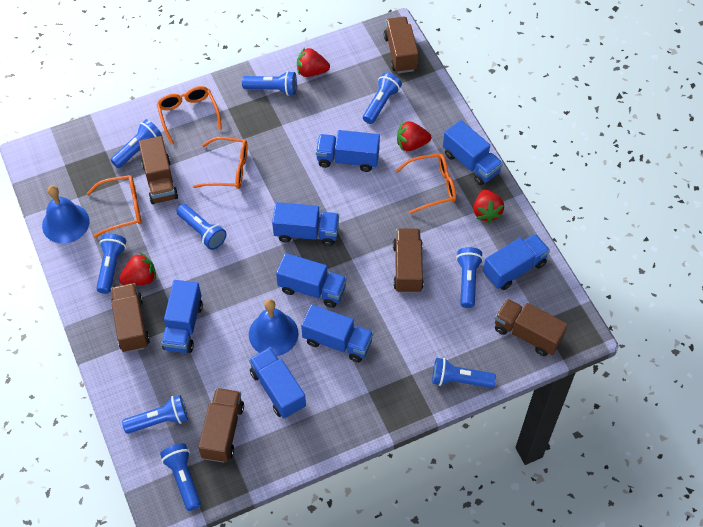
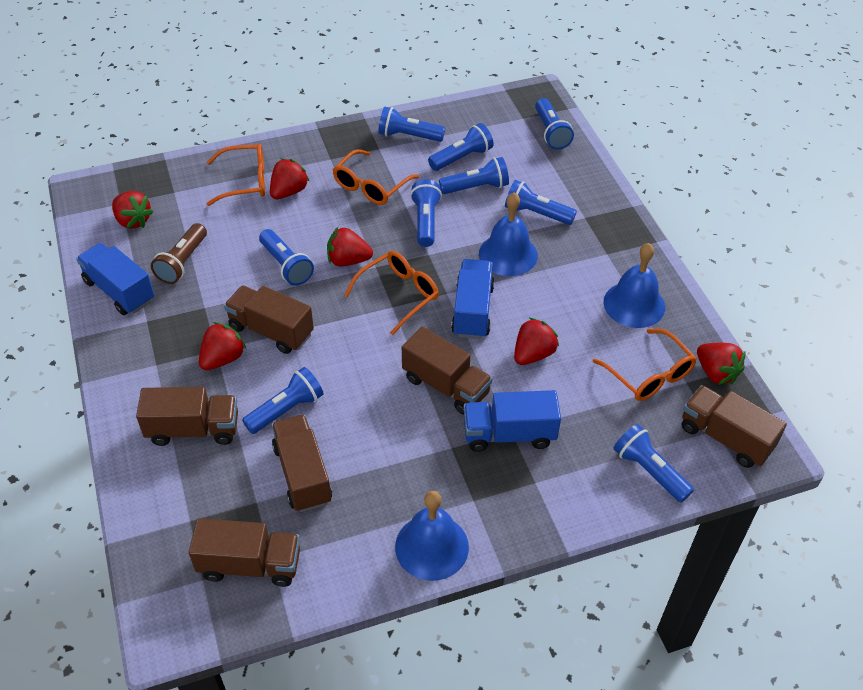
blue bell: [42,185,90,244] [249,299,298,356] = 2 -> [395,491,469,581] [479,193,538,276] [604,243,665,328] = 3
blue truck: [161,280,203,353] [249,347,306,419] [272,202,339,246] [276,253,347,308] [301,305,373,362] [316,130,380,172] [443,120,503,185] [483,234,550,290] = 8 -> [76,243,154,315] [451,259,495,339] [464,390,561,452] = 3
brown flashlight: none = 0 -> [151,223,207,284] = 1
red strawberry: [119,253,156,286] [297,47,330,77] [397,121,431,151] [473,189,504,223] = 4 -> [112,191,154,229] [199,322,247,370] [270,158,310,199] [327,227,373,266] [514,318,559,365] [697,343,746,385] = 6

